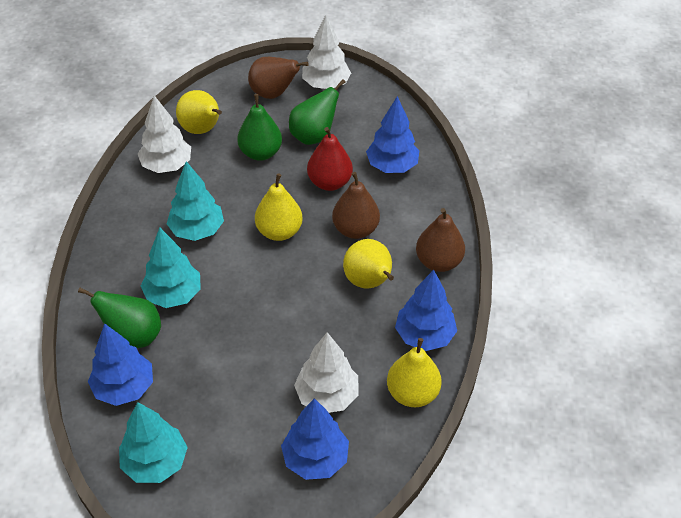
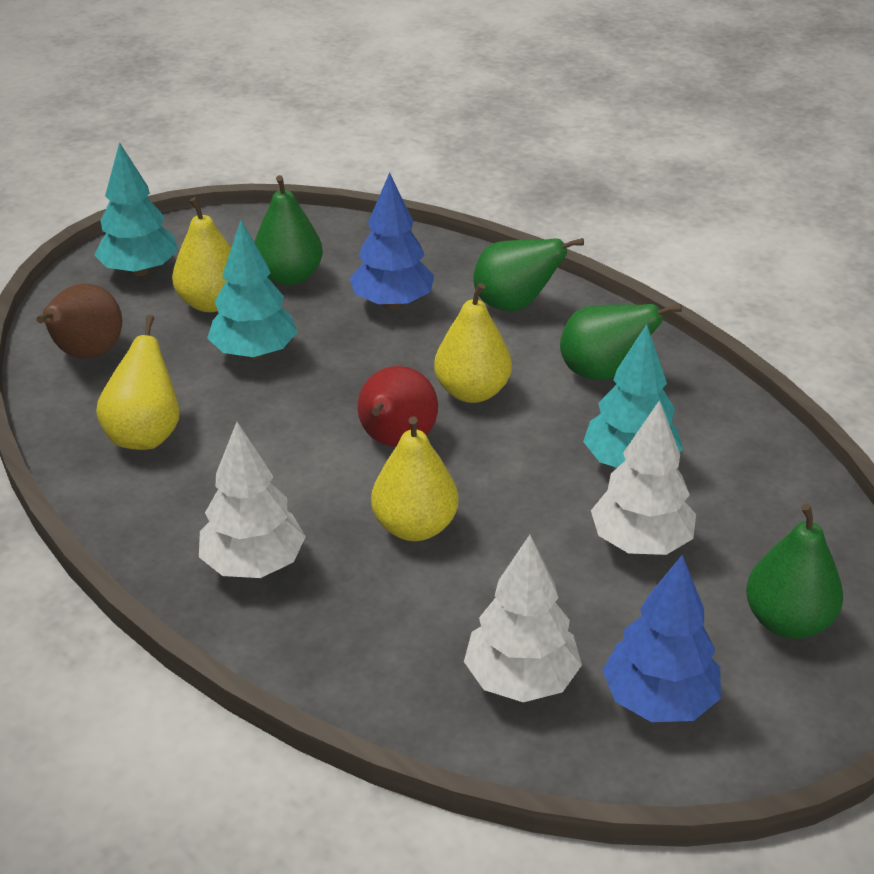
blue tree: [88,323,153,406] [281,398,349,480] [366,96,419,173] [395,270,457,351] = 4 -> [350,172,434,309] [603,555,721,722] = 2
brown pear: [248,57,309,99] [332,172,380,239] [416,208,465,272] = 3 -> [37,283,122,359] = 1
green pear: [78,288,161,348] [237,94,282,161] [289,79,346,145] = 3 -> [254,175,323,286] [473,238,584,311] [560,304,682,380] [746,504,843,639] = 4

